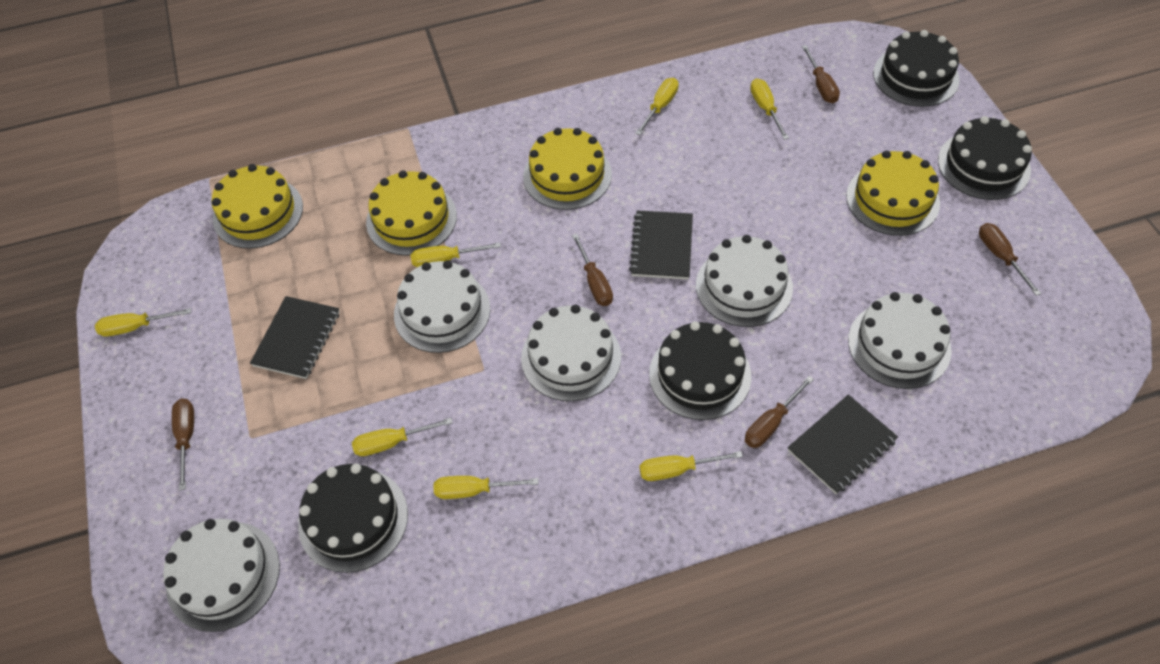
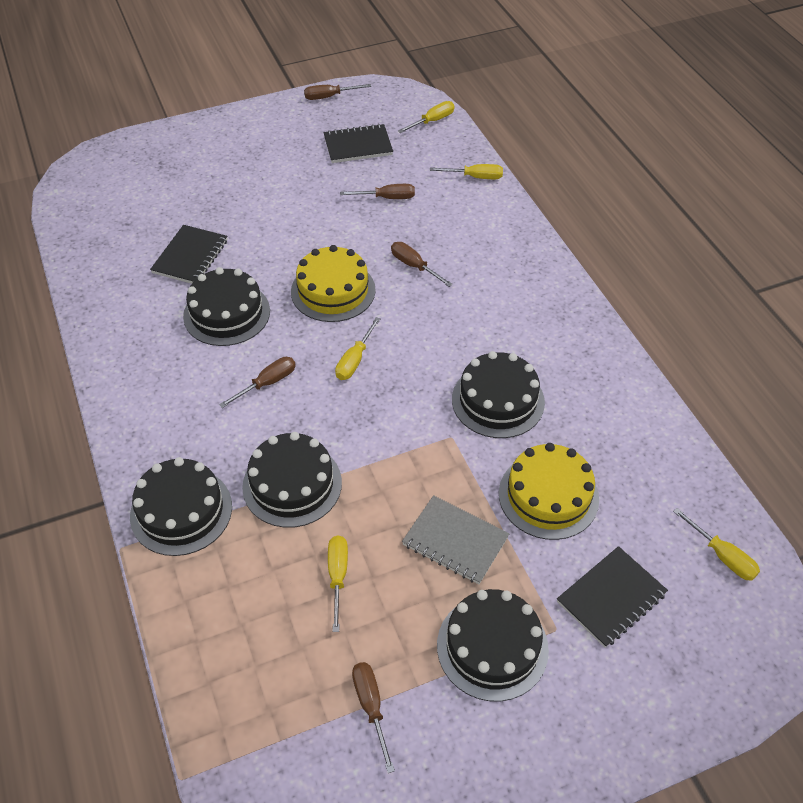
black cake: [298,463,408,573] [649,321,751,420] [873,30,960,107] [938,116,1032,200] = 4 -> [130,457,232,556] [183,267,270,346] [242,432,342,528] [437,589,549,701] [452,351,545,438] = 5
grey notebook: none = 0 -> [402,495,509,584] = 1
white cake: [163,519,280,632] [394,260,490,353] [521,304,621,401] [696,235,793,327] [848,292,952,389] = 5 -> none = 0
yellow cake: [212,164,303,248] [366,170,457,256] [523,128,612,210] [846,150,940,236] = 4 -> [291,245,376,322] [499,443,599,540] = 2
yellow screwdriver: [95,308,191,337] [352,418,453,456] [411,243,501,267] [433,476,539,499] [635,78,679,135] [639,451,743,481] [750,78,789,140] = 7 -> [328,536,348,632] [335,317,380,380] [398,101,454,133] [430,164,503,179] [673,508,760,581] = 5

